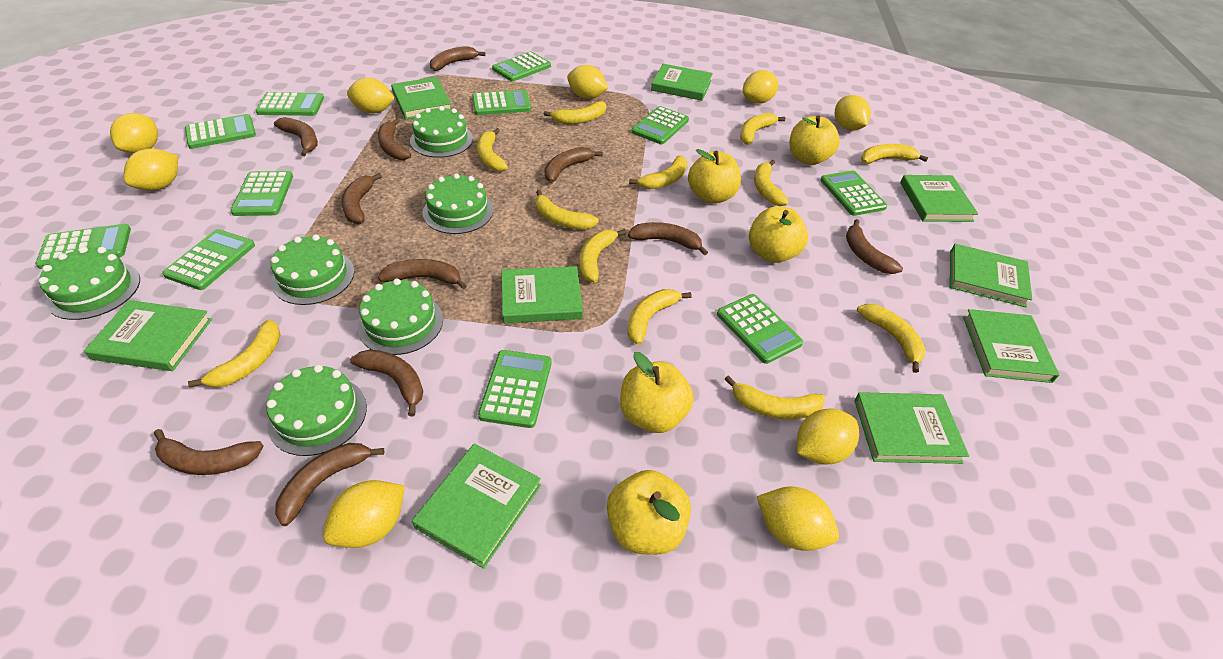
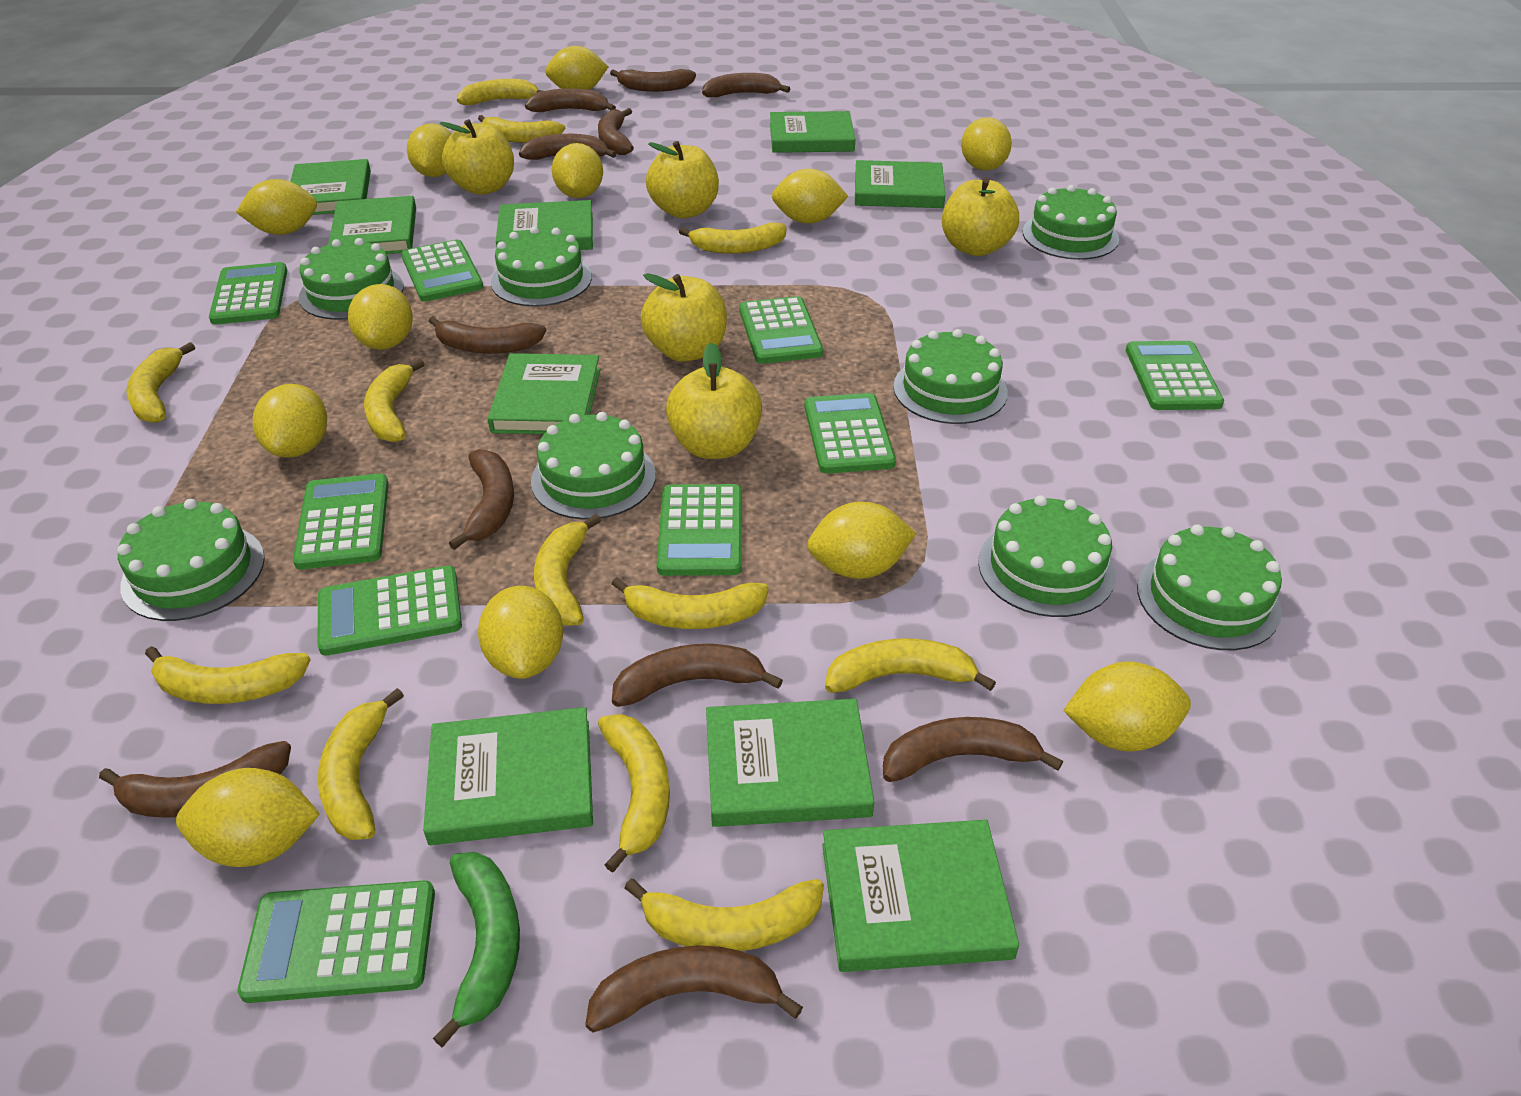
green banana: none = 0 -> [433,852,520,1047] = 1
green cake: [39,247,140,320] [266,365,367,456] [271,234,354,305] [358,279,443,355] [410,106,473,158] [422,173,493,234] = 6 -> [117,499,265,621] [299,238,404,320] [491,226,592,307] [531,412,656,520] [893,329,1008,424] [978,495,1116,617] [1023,185,1119,260] [1137,524,1282,650] = 8
green calculator: [35,224,131,269] [162,229,255,290] [185,114,256,149] [231,171,293,216] [255,92,324,116] [472,90,531,115] [478,350,552,428] [492,52,551,82] [631,106,689,144] [717,294,803,364] [820,171,887,216] = 11 -> [209,262,287,325] [238,880,435,1003] [293,473,389,570] [317,566,462,656] [401,239,483,302] [657,484,742,576] [739,296,823,364] [804,393,896,474] [1126,341,1224,410] = 9
yellow lemon: [110,113,158,153] [124,148,178,191] [323,480,405,548] [347,78,395,113] [567,65,608,99] [743,70,778,104] [757,487,839,551] [797,408,859,464] [835,95,871,131] = 9 -> [176,768,320,867] [236,179,317,235] [253,384,327,458] [348,284,413,350] [407,123,452,177] [478,586,563,679] [545,46,609,90] [552,143,603,198] [772,169,848,224] [807,502,916,579] [961,117,1012,171] [1063,661,1191,751] = 12

